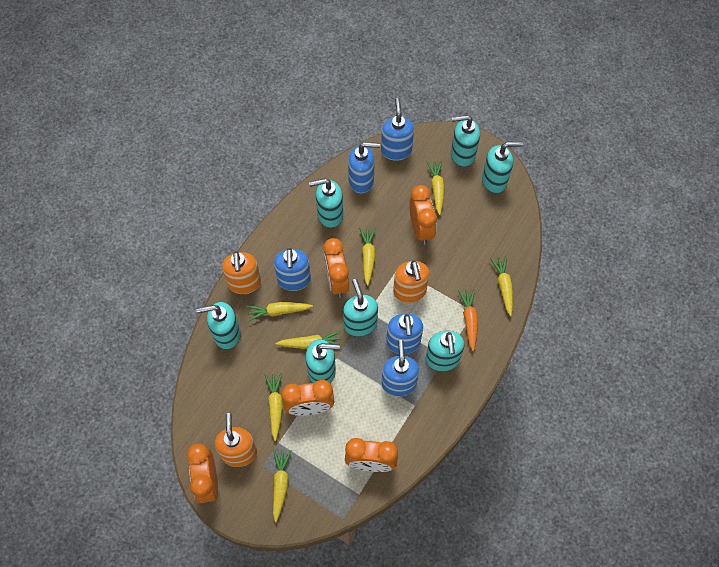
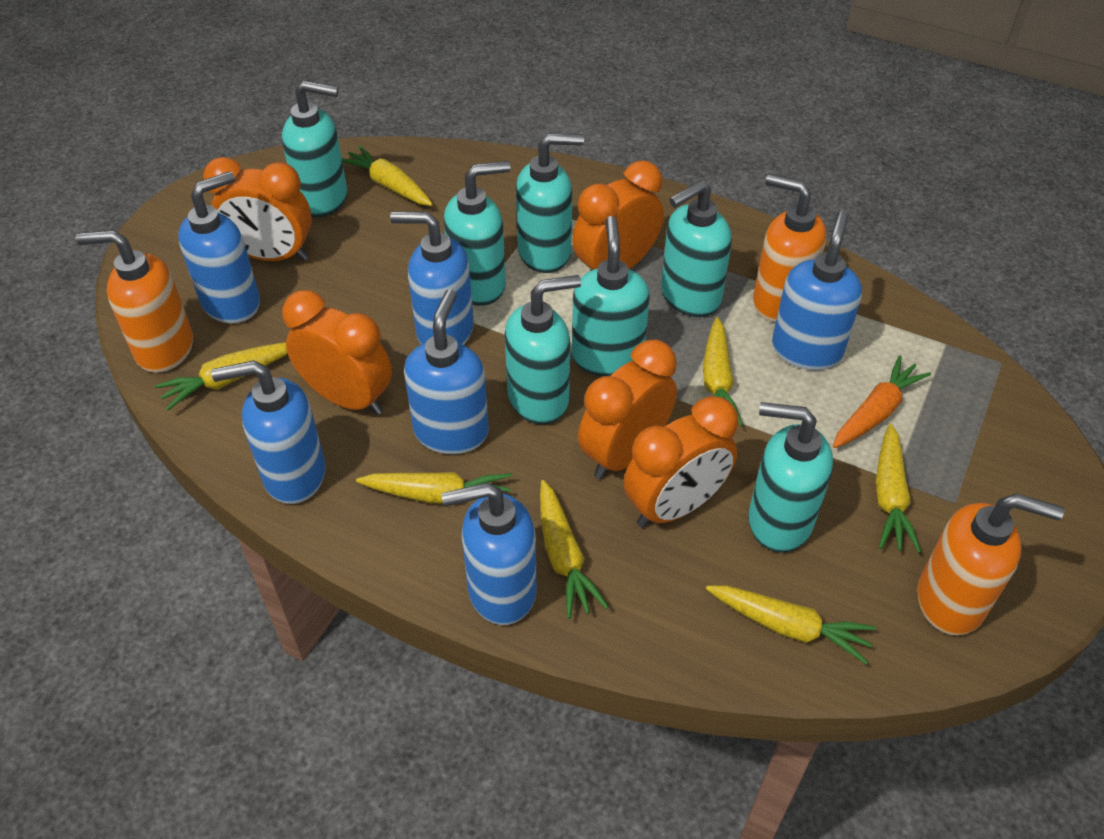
blue soap dispenser: [274,248,311,291] [348,142,380,194] [381,98,414,161] [381,340,419,396] [386,313,423,354] = 5 -> [178,171,260,323] [211,360,326,504] [390,212,474,345] [404,289,489,454] [441,483,537,625] [772,211,862,370] = 6

